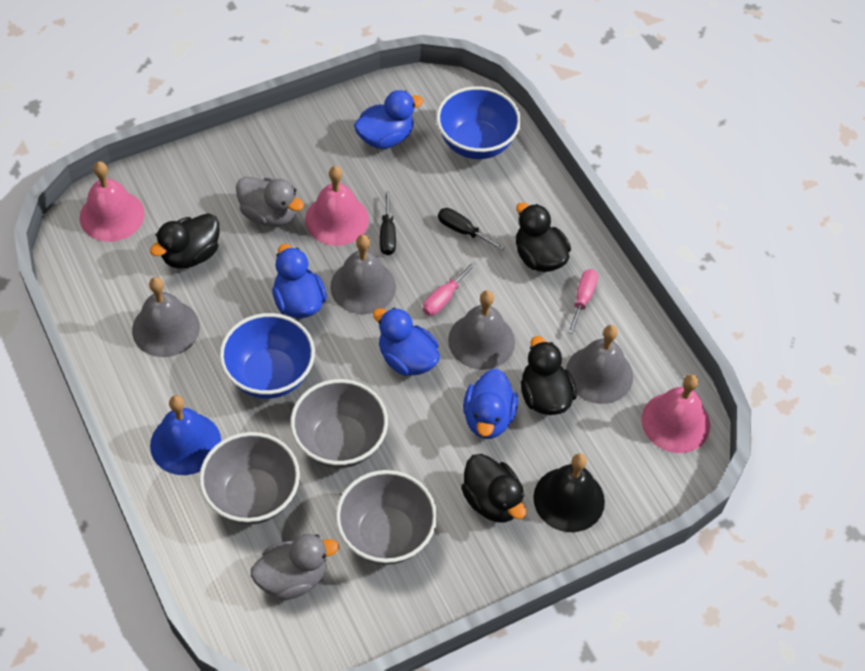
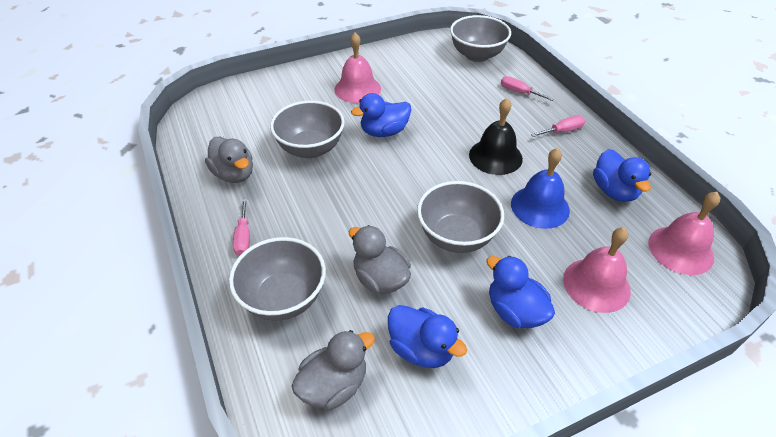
black duck: [150,213,219,269] [461,454,526,523] [516,202,571,272] [521,336,577,415] = 4 -> none = 0
black screwdriver: [380,191,396,255] [438,208,505,251] = 2 -> none = 0
blue bowl: [219,313,315,399] [436,86,521,159] = 2 -> none = 0
grey bell: [132,277,200,357] [330,235,396,314] [448,290,515,370] [566,325,633,404] = 4 -> none = 0
grey bowl: [199,432,300,525] [290,379,388,468] [336,470,437,565] = 3 -> [229,237,326,321] [270,101,345,159] [417,181,504,253] [450,15,511,62] = 4
grey duck: [236,176,304,227] [251,534,339,600] = 2 -> [205,137,253,183] [292,330,375,410] [349,225,411,293] = 3
pink screwdriver: [423,261,477,316] [568,269,598,334] = 2 -> [233,199,250,256] [501,76,554,101] [531,115,585,137] = 3

